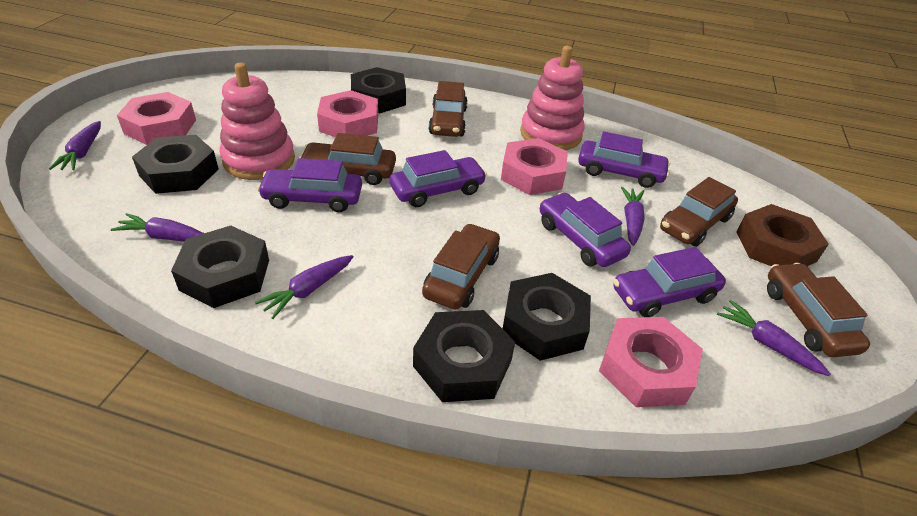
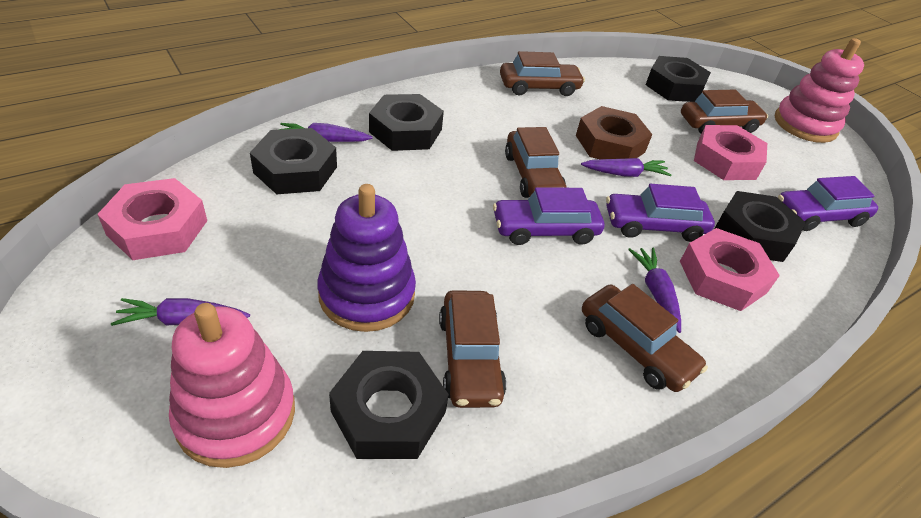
pink nut: [117,92,196,145] [317,90,378,137] [501,138,568,195] [599,317,703,407] = 4 -> [97,178,207,260] [680,228,780,311] [694,125,767,180] = 3
purple car: [257,158,362,212] [390,150,487,207] [540,192,631,267] [578,131,671,188] [613,247,726,317] = 5 -> [493,187,604,245] [606,184,715,242] [778,176,878,231] = 3
purple carrot: [49,121,101,170] [111,213,204,242] [255,255,354,319] [621,187,645,246] [717,300,831,376] = 5 -> [111,298,250,326] [279,123,373,142] [581,158,672,177] [628,248,681,333] = 4
purple stacking toy: none = 0 -> [317,184,416,332] = 1

